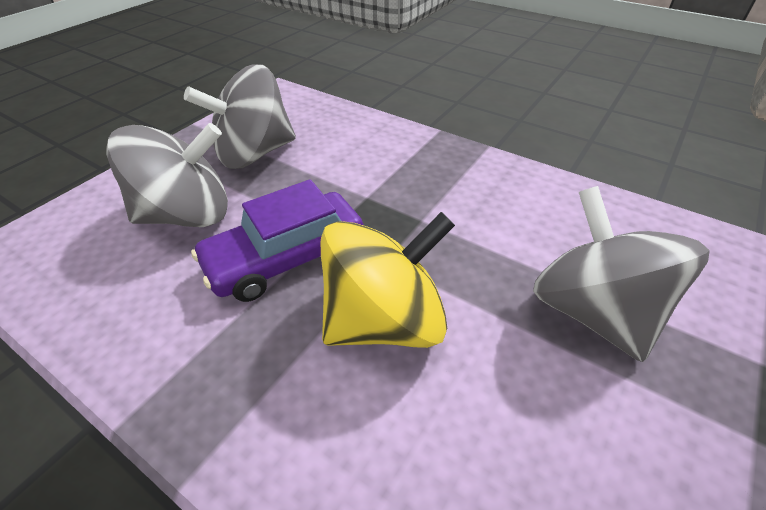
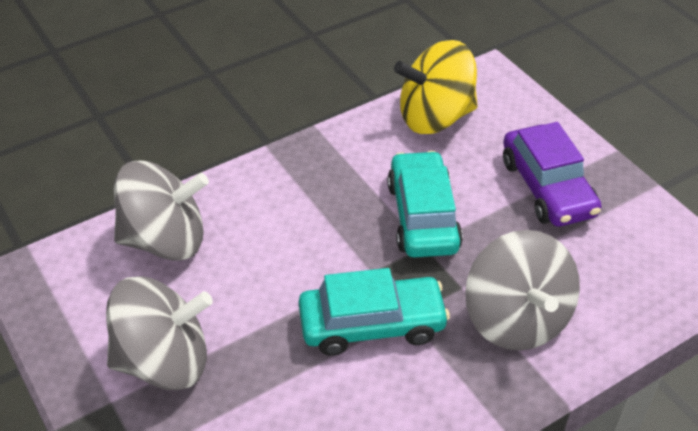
turquoise car: none = 0 -> [299,268,450,356] [387,151,463,258] = 2

